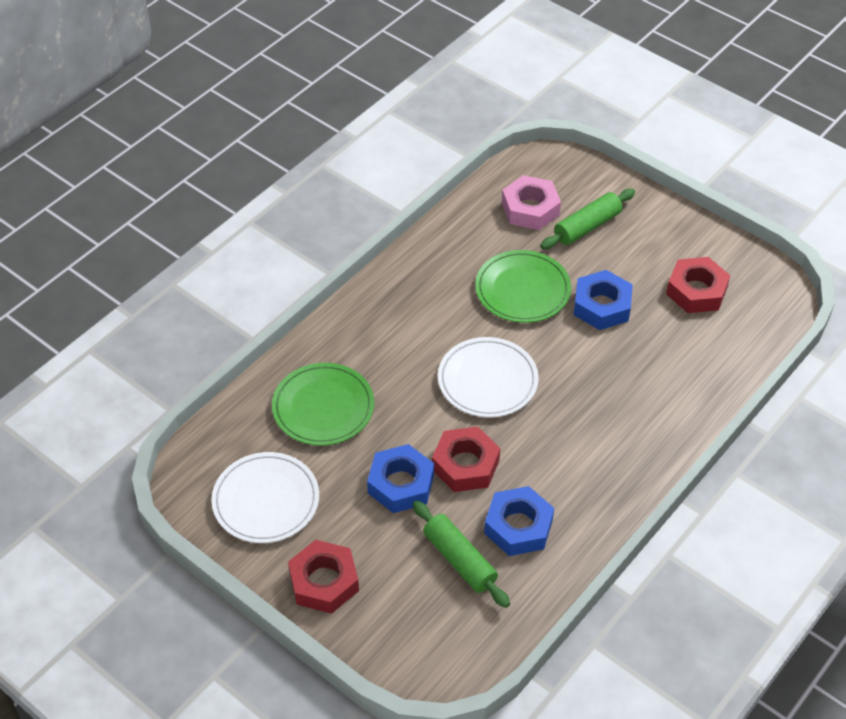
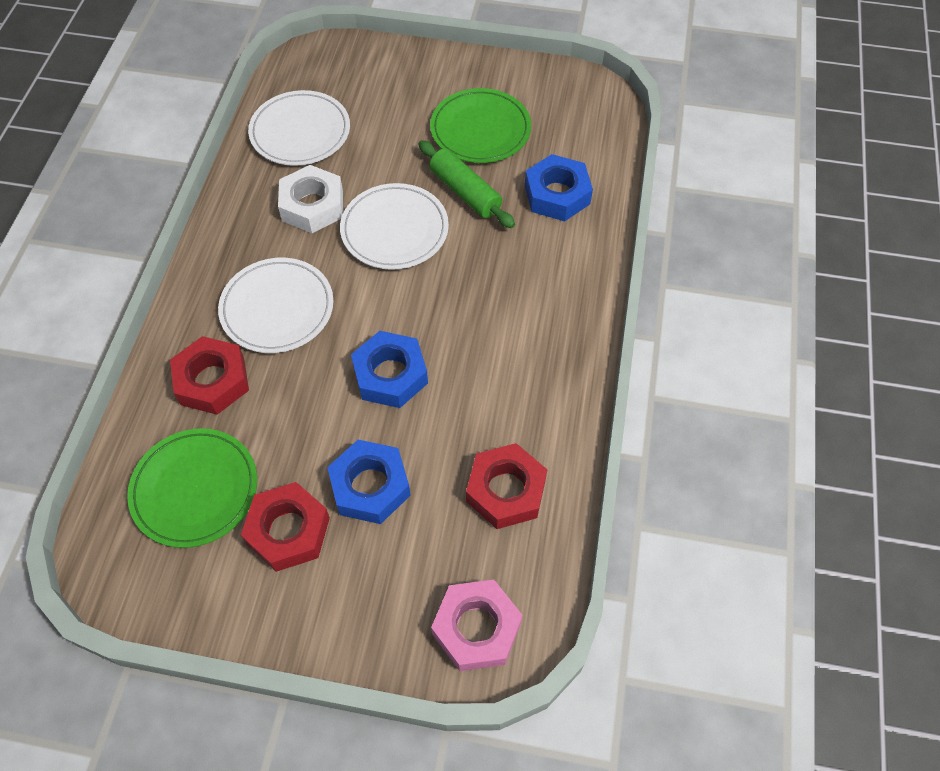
green rolling pin: [413,501,510,608] [540,189,635,249] = 2 -> [418,140,515,228] = 1
white nut: none = 0 -> [278,165,343,233] = 1
white plate: [211,452,319,543] [438,337,539,418] = 2 -> [218,258,334,353] [248,90,350,166] [340,183,449,270] = 3

